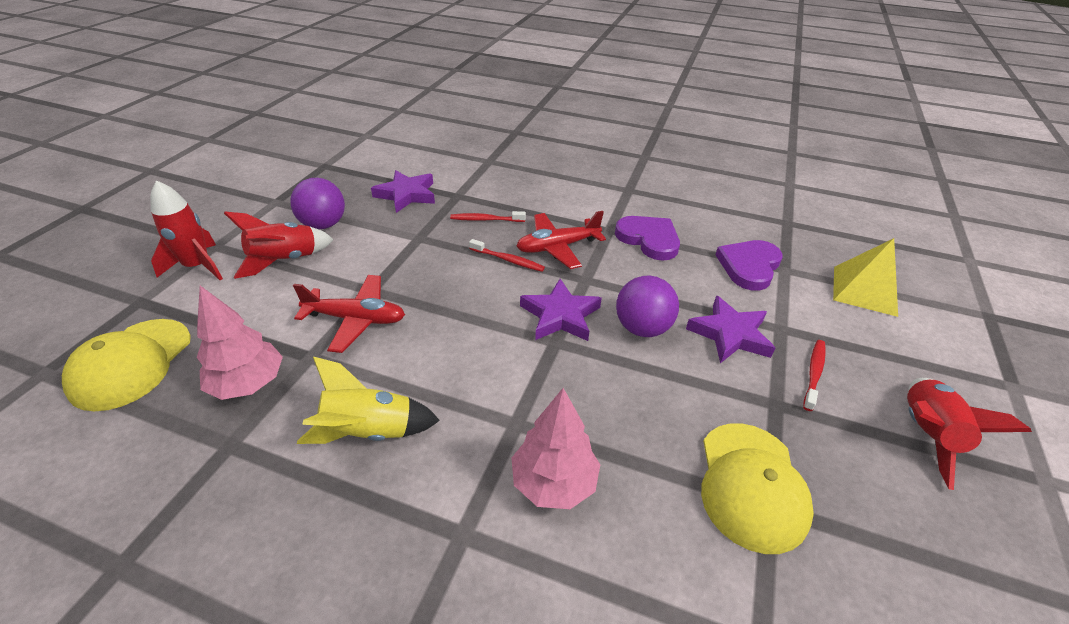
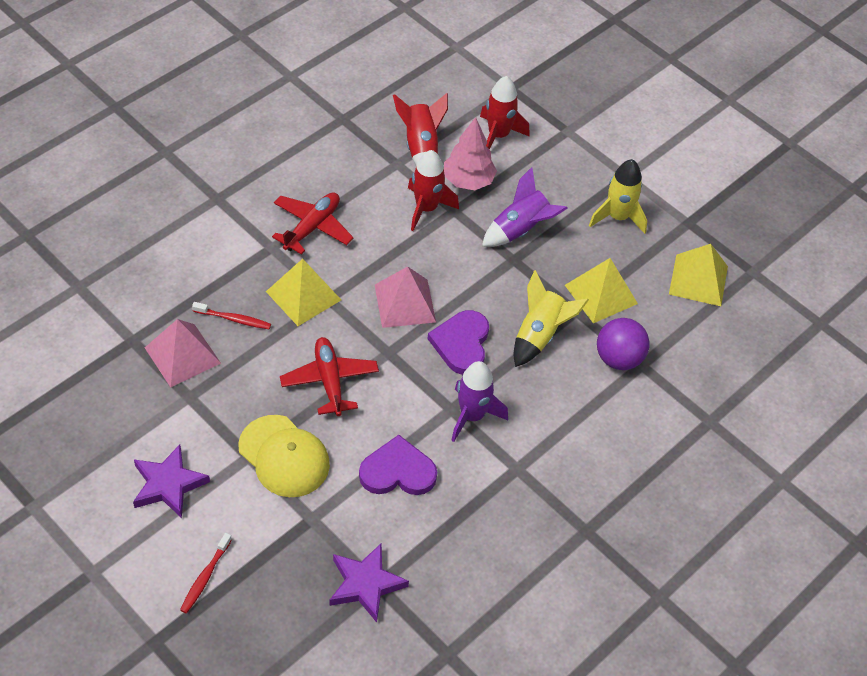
pink pyramid: none = 0 -> [145,319,221,388] [375,266,436,328] = 2
pink tree: [197,286,283,400] [511,388,600,509] = 2 -> [444,117,497,190] = 1
purple ball: [290,178,345,229] [616,276,679,337] = 2 -> [597,318,649,370] = 1
purple rocket: none = 0 -> [451,361,508,442] [482,167,568,247] = 2
purple star: [371,170,435,213] [520,279,602,341] [686,296,775,363] = 3 -> [133,445,210,518] [329,544,409,623] = 2
red toothbrush: [450,211,526,222] [469,239,545,272] [803,340,826,411] = 3 -> [180,533,232,613] [192,302,271,329] = 2
yellow cap: [62,319,191,411] [701,423,814,554] = 2 -> [238,415,330,497] = 1
yellow pyramid: [833,238,898,317] = 1 -> [266,259,341,326] [565,258,638,323] [669,244,728,306] = 3
yellow rocket: [297,356,440,444] = 1 -> [514,270,589,367] [589,159,647,234] = 2

